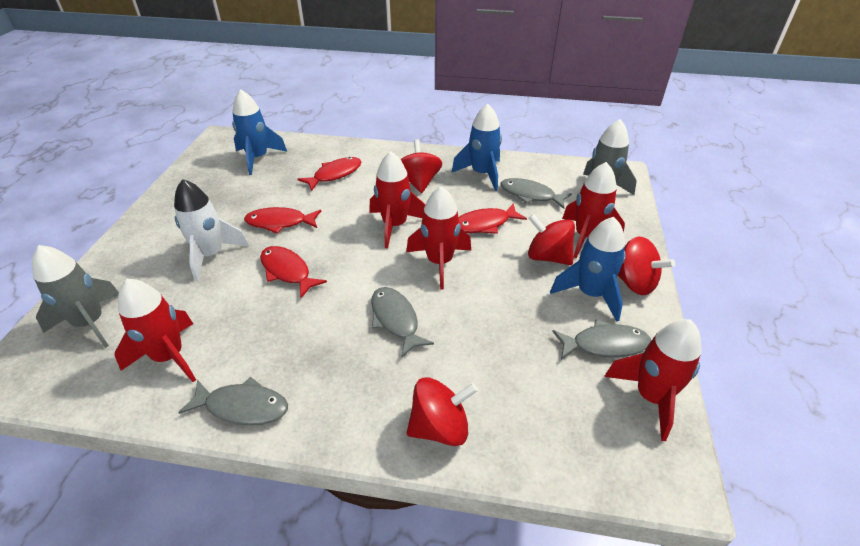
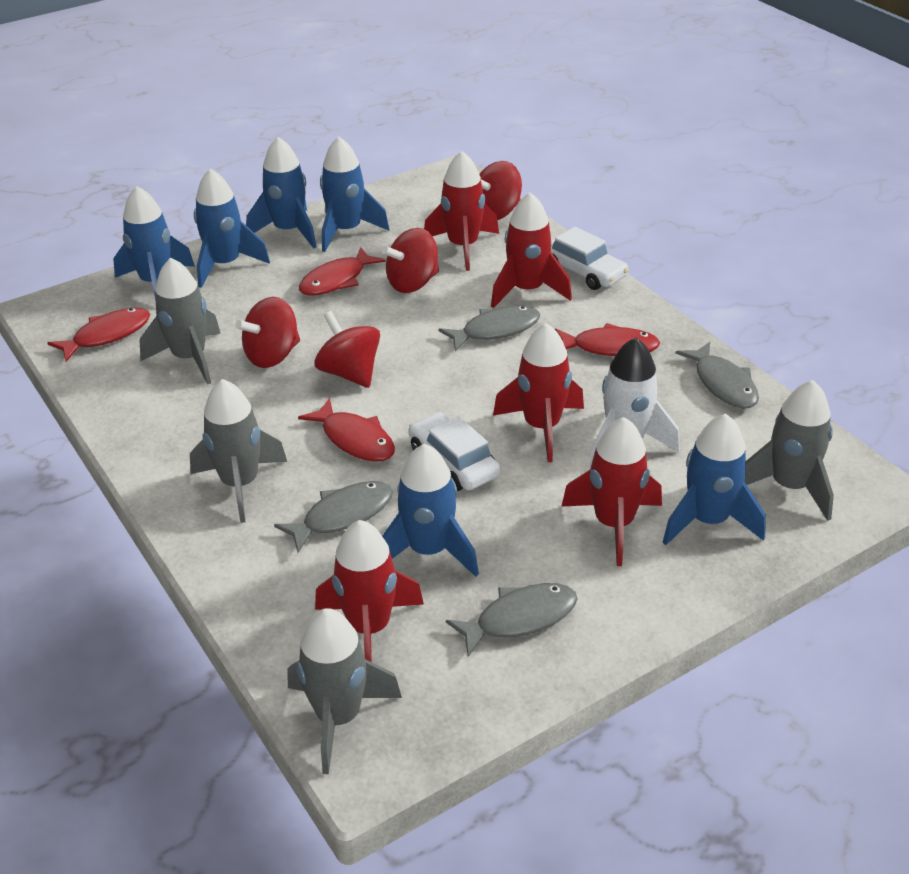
blue rocket: [232,89,287,175] [451,104,502,191] [550,217,626,322] = 3 -> [113,186,195,301] [194,168,270,288] [246,137,317,248] [320,137,389,252] [382,443,479,577] [663,413,766,545] = 6
grey rocket: [32,245,119,348] [583,119,637,195] = 2 -> [140,258,221,385] [190,379,287,523] [288,608,402,774] [744,380,834,521] = 4
white car: none = 0 -> [408,412,500,491] [551,227,629,290] = 2

